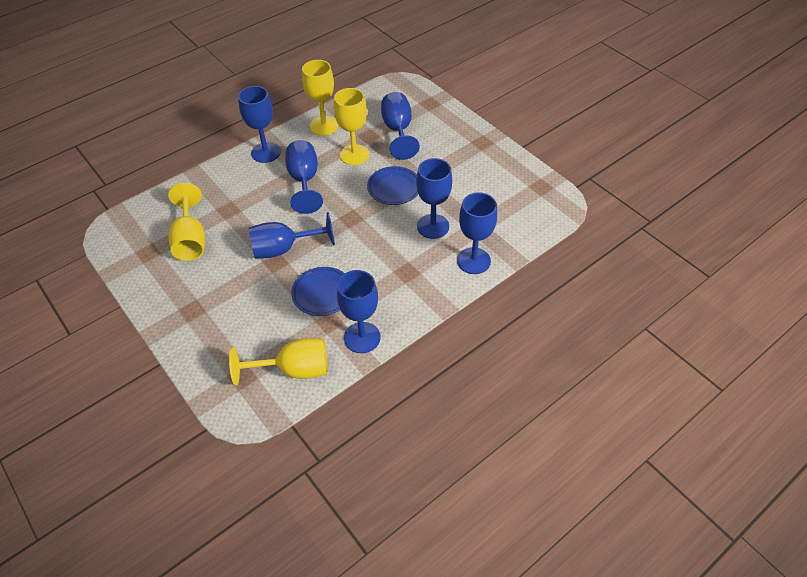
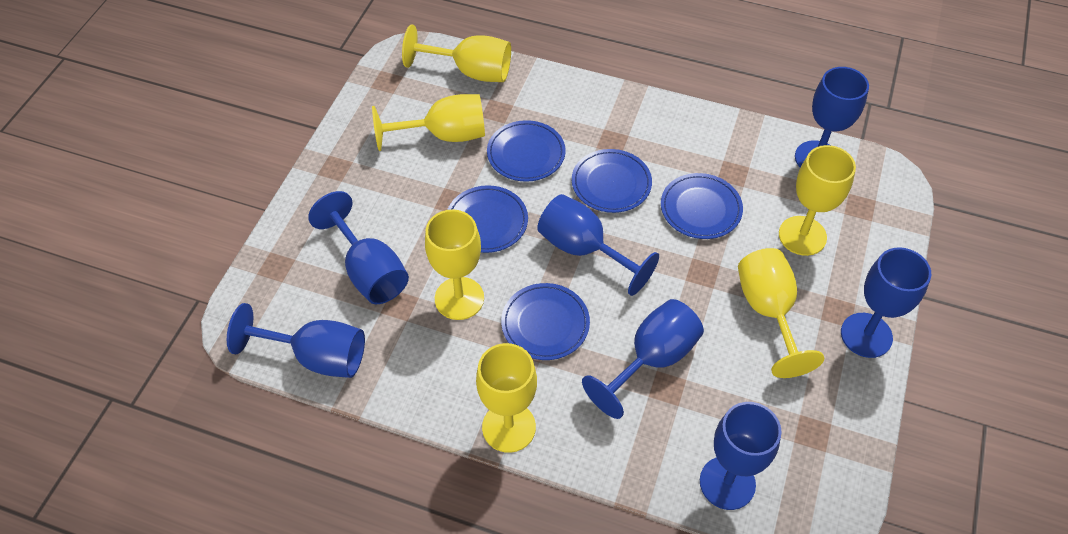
blue plate: [291,267,345,316] [367,166,418,205] = 2 -> [447,185,528,253] [487,120,566,182] [501,283,590,360] [572,149,652,213] [661,173,743,239] = 5
yellow goblet: [168,183,205,261] [229,338,328,386] [302,60,338,135] [334,88,369,165] = 4 -> [372,94,485,151] [402,24,511,82] [425,209,484,320] [476,343,537,453] [738,248,824,378] [779,145,856,256] = 6

